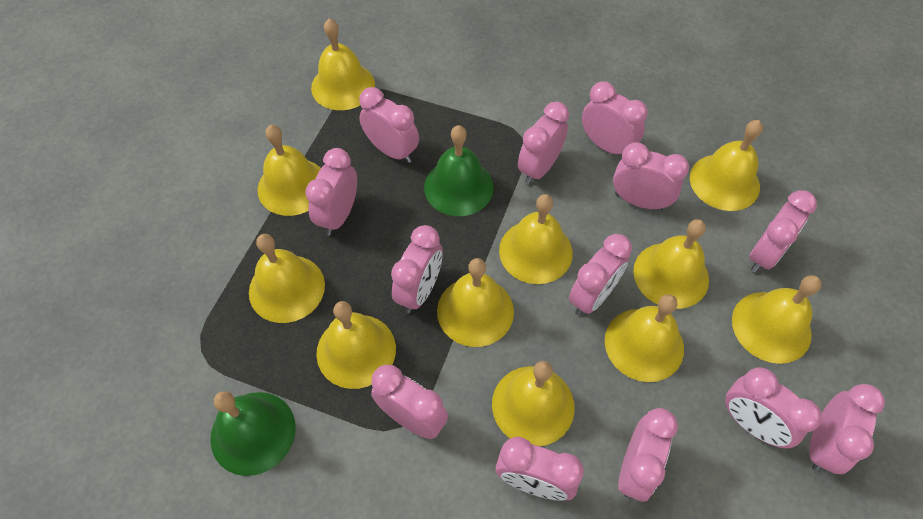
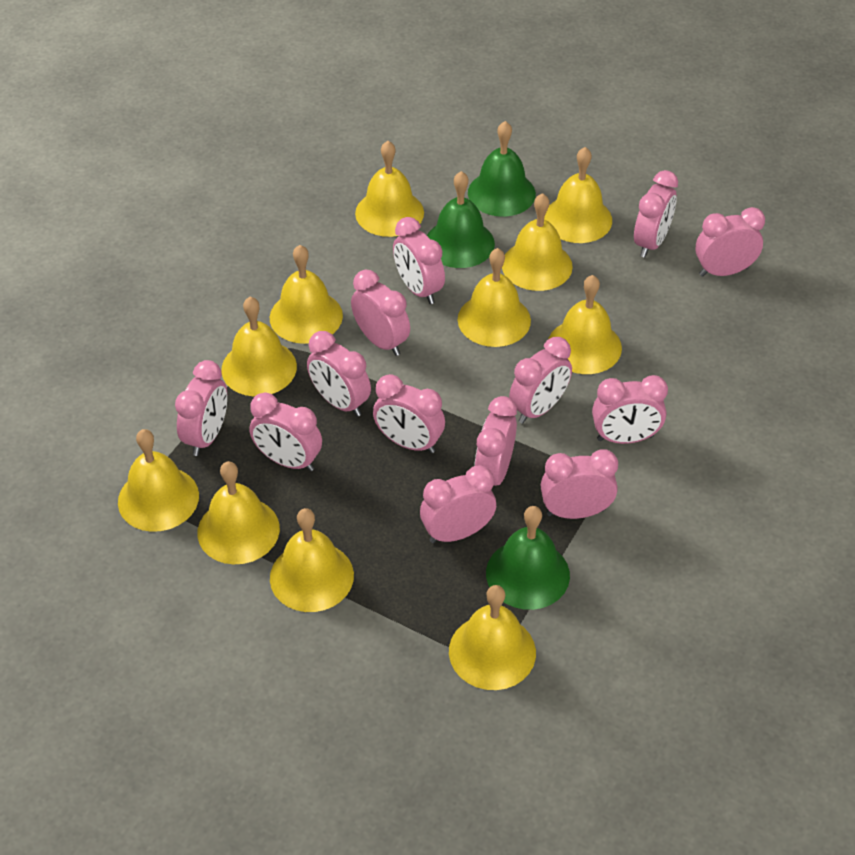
green bell: [210,391,296,476] [424,125,494,216] = 2 -> [427,171,495,268] [468,121,536,217] [486,506,570,610] = 3

